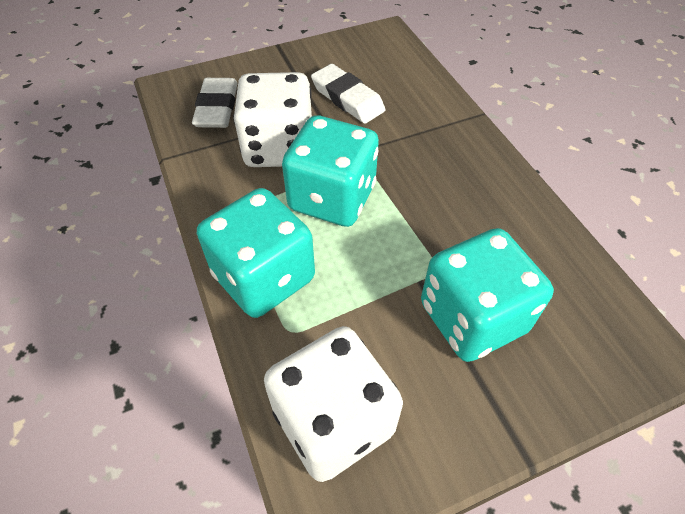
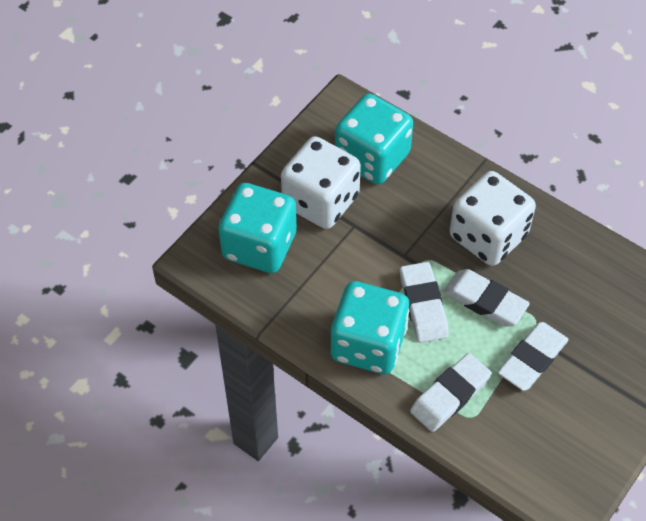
white eraser: [192,78,238,128] [311,64,385,124] = 2 -> [400,262,449,343] [410,353,491,432] [443,269,530,326] [498,322,568,391] = 4

